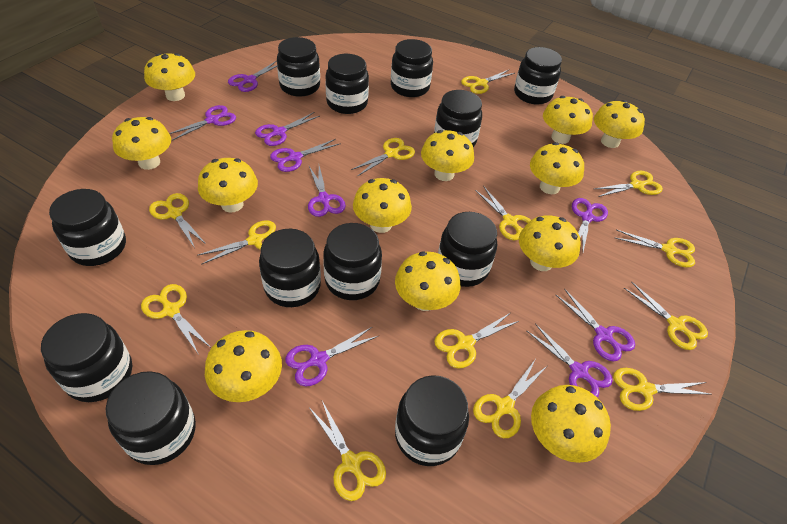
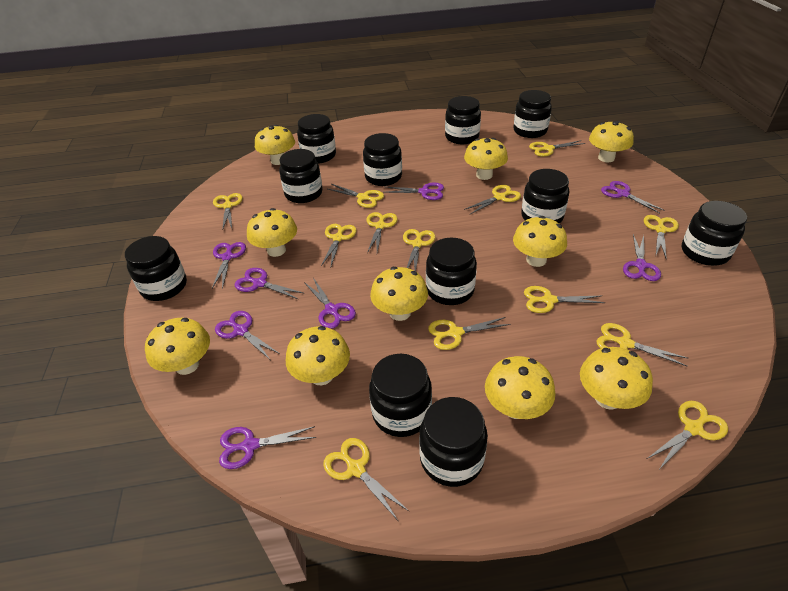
black jar: [41,313,132,402] [49,189,126,266] [106,371,196,465] [259,229,321,307] [277,37,320,97] [323,223,382,300] [325,54,369,114] [391,39,433,97] [395,375,469,466] [434,90,482,147] [438,212,497,287] [514,47,562,104] = 12 -> [125,236,187,301] [279,149,322,203] [297,114,336,164] [363,133,402,186] [369,354,432,437] [419,397,488,487] [426,237,477,305] [445,96,481,144] [514,90,552,138] [521,169,569,224] [682,201,747,266] = 11
purple scissors: [169,105,236,141] [228,61,277,92] [255,112,320,146] [270,139,341,172] [285,327,378,387] [308,166,346,217] [526,323,613,398] [556,289,635,361] [572,198,608,252] = 9 -> [212,242,246,289] [215,311,280,359] [219,426,316,469] [234,268,303,300] [304,278,356,329] [383,182,444,200] [601,181,665,214] [623,234,661,281] = 8
yellow mushroom: [112,117,171,170] [144,53,195,101] [198,158,258,212] [205,330,282,402] [353,178,412,233] [395,252,460,311] [421,130,474,181] [519,215,581,271] [530,142,584,194] [531,385,611,463] [543,96,593,144] [594,100,645,148] = 12 -> [145,318,210,375] [247,208,297,257] [255,125,295,165] [286,326,350,385] [370,267,428,321] [464,138,508,180] [485,356,555,419] [513,216,567,267] [580,347,653,410] [589,121,634,162] = 10

